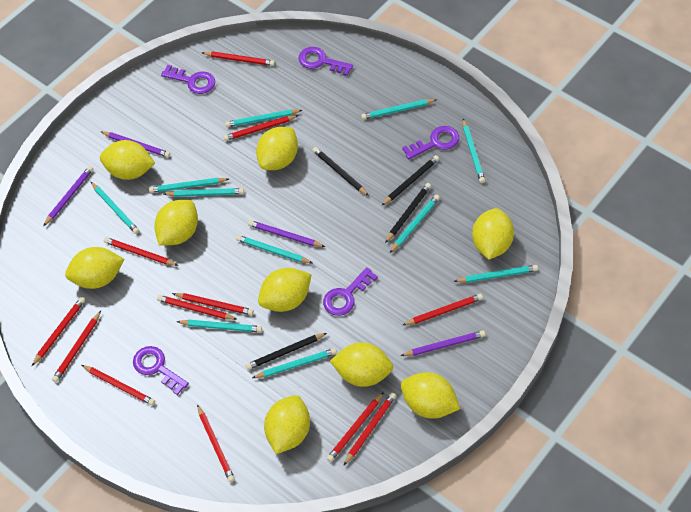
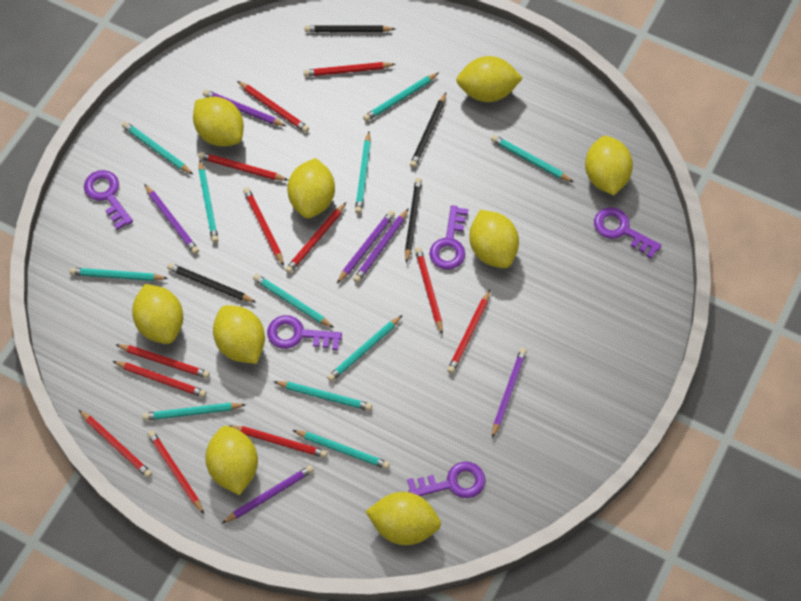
purple pencil: [43,166,93,226] [100,131,170,158] [248,220,325,247] [401,330,485,356] = 4 -> [144,184,199,254] [203,90,286,126] [222,465,314,523] [337,210,395,283] [353,208,409,283] [492,348,527,438] = 6

